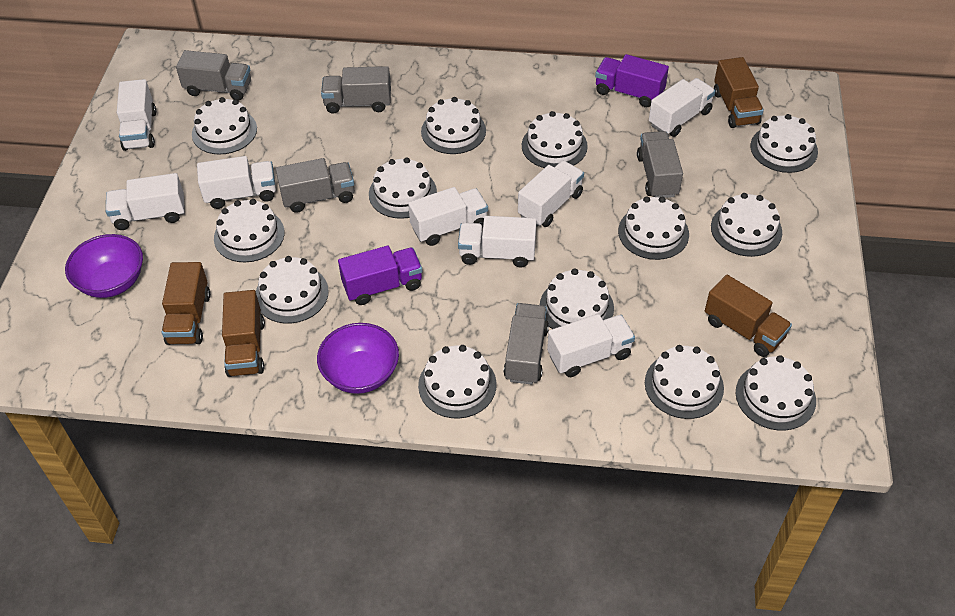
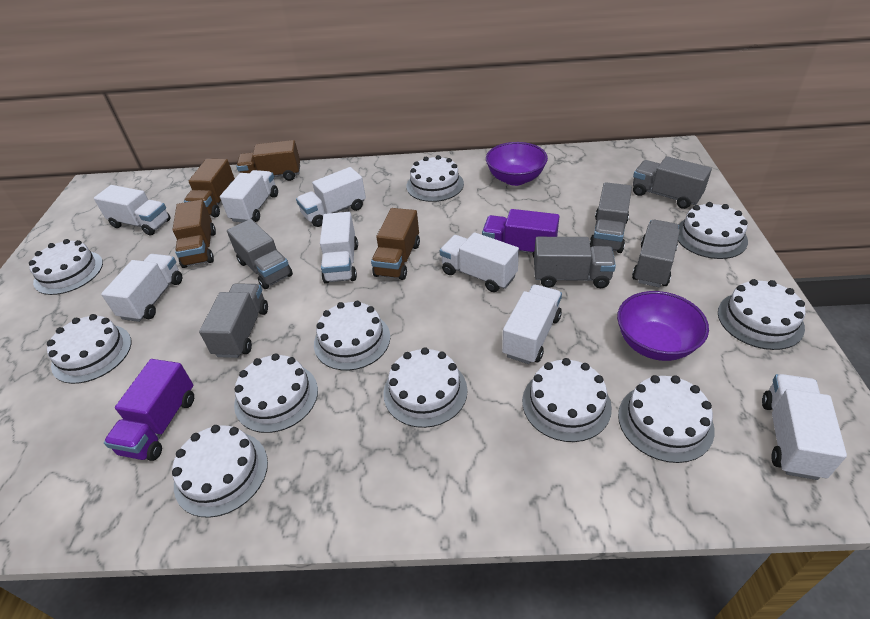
grey truck: [176,50,251,101] [276,158,354,213] [321,66,391,114] [503,303,549,385] [637,131,683,198] = 5 -> [199,283,268,358] [227,219,293,289] [534,237,616,288] [590,182,632,253] [632,220,680,287] [633,156,712,209] = 6
white cake: [192,97,257,155] [214,199,284,262] [256,256,329,324] [369,158,437,219] [418,345,496,418] [421,97,486,154] [522,111,588,168] [540,268,614,329] [618,196,689,260] [645,345,724,419] [711,193,782,257] [736,355,816,431] [750,114,818,173] = 13 -> [29,239,103,295] [47,314,131,384] [172,425,268,518] [234,353,318,433] [314,301,390,370] [383,347,468,428] [406,155,464,202] [522,358,612,442] [618,375,715,463] [678,202,748,259] [718,279,806,350] = 11

